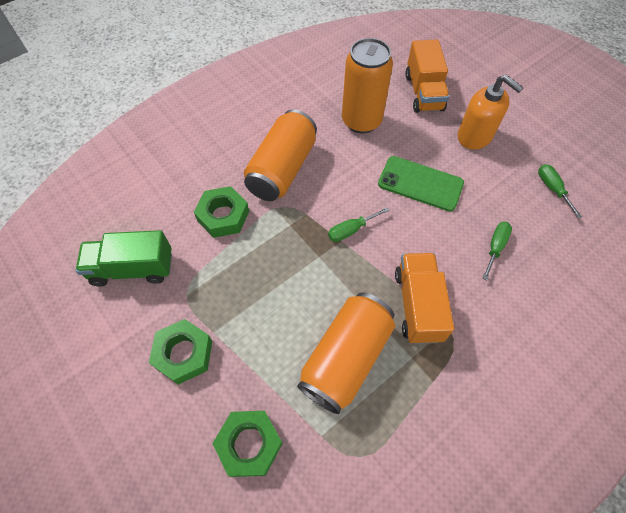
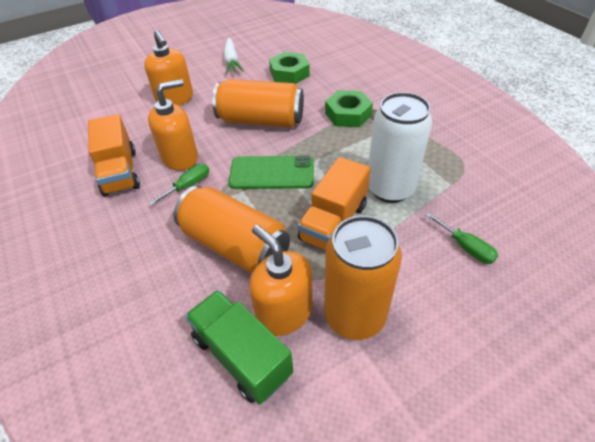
green nut: [149,319,212,385] [194,186,249,238] [212,411,283,477] = 3 -> [269,52,310,84] [325,90,373,127] = 2
green screwdriver: [328,207,389,242] [482,222,512,280] [538,164,582,218] = 3 -> [149,164,209,206] [426,213,498,264] = 2
orange soap dispenser: [458,75,524,150] = 1 -> [144,30,193,106] [148,79,198,170] [249,225,313,336] = 3
white can: none = 0 -> [368,92,432,203] = 1
white carrot: none = 0 -> [223,38,244,74] = 1

